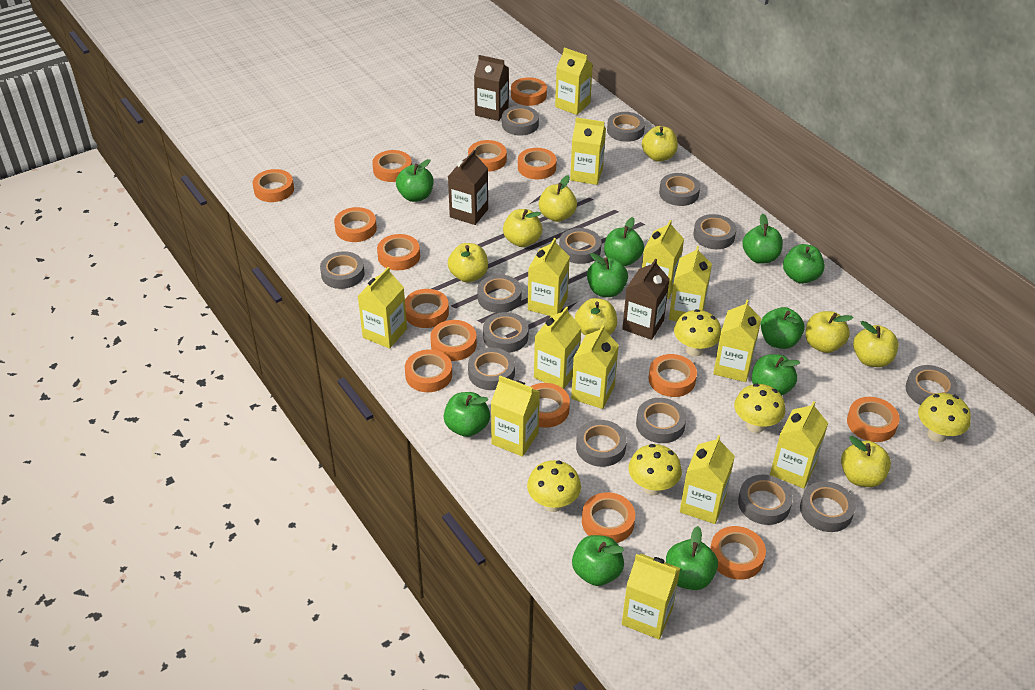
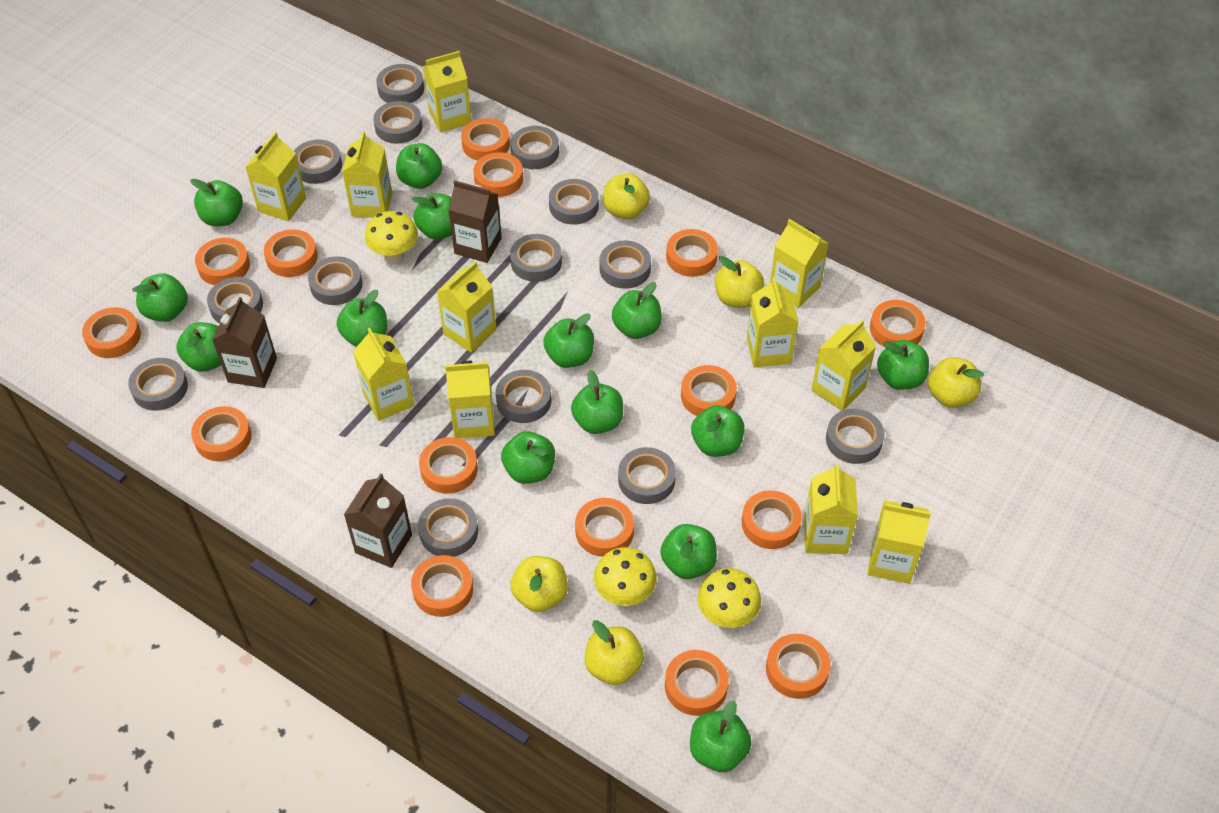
green apple: [396,159,433,202] [443,392,490,437] [572,535,624,586] [587,253,628,297] [604,217,644,266] [666,526,718,590] [742,214,783,264] [752,354,800,395] [761,307,805,349] [783,244,825,284] = 10 -> [132,273,188,322] [176,322,221,372] [190,179,243,226] [336,290,387,347] [396,143,442,189] [412,193,452,240] [501,431,555,484] [543,313,594,368] [571,370,623,434] [612,282,662,339] [660,524,717,579] [690,701,752,772] [691,405,744,457] [877,340,929,390] = 14
yellow apple: [448,243,488,282] [503,209,542,247] [539,175,577,222] [575,298,617,336] [642,126,678,162] [805,311,854,353] [841,436,891,487] [853,321,898,367] = 8 -> [510,556,568,612] [585,620,644,685] [603,173,650,220] [715,256,764,308] [928,357,984,408] = 5
yellow carton: [358,267,407,349] [491,376,540,457] [528,238,570,316] [534,306,581,389] [555,47,593,115] [570,117,606,185] [571,325,619,409] [622,554,680,639] [642,220,684,299] [669,246,712,321] [680,435,735,524] [713,300,761,382] [770,401,828,489] = 13 -> [245,132,306,221] [342,131,392,218] [353,328,414,421] [423,51,472,133] [437,261,496,353] [445,361,495,439] [747,277,799,368] [770,219,829,308] [804,464,858,554] [811,320,876,411] [868,500,931,584] = 11
yellow mushroom: [527,460,581,512] [628,444,682,495] [674,309,721,356] [734,384,785,433] [918,393,971,442] = 5 -> [365,211,418,263] [594,547,657,606] [698,568,761,628] = 3

